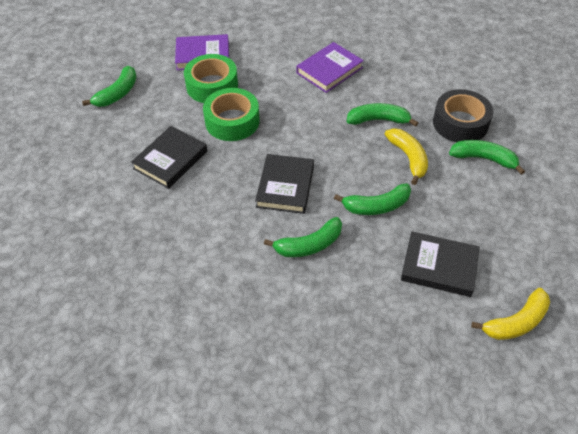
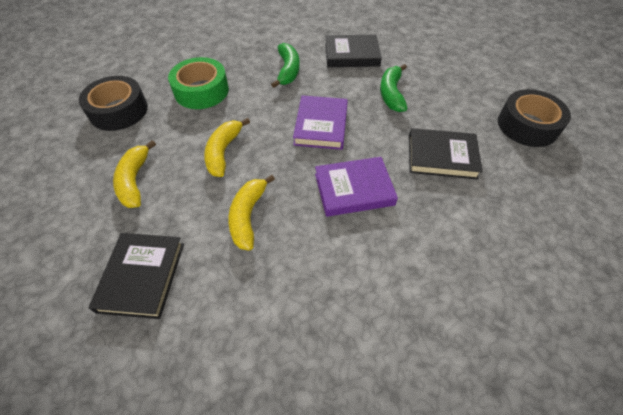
black tape: [433,89,493,142] = 1 -> [79,76,148,131] [498,89,571,147] = 2
green banana: [82,66,137,107] [264,217,342,257] [334,183,411,215] [346,103,418,127] [449,140,525,175] = 5 -> [271,43,300,88] [380,64,408,112] = 2
green tape: [184,54,238,103] [203,88,260,141] = 2 -> [168,57,229,109] = 1
yellow banana: [385,128,428,185] [471,288,550,340] = 2 -> [113,140,156,208] [204,118,250,177] [228,175,275,251] = 3

